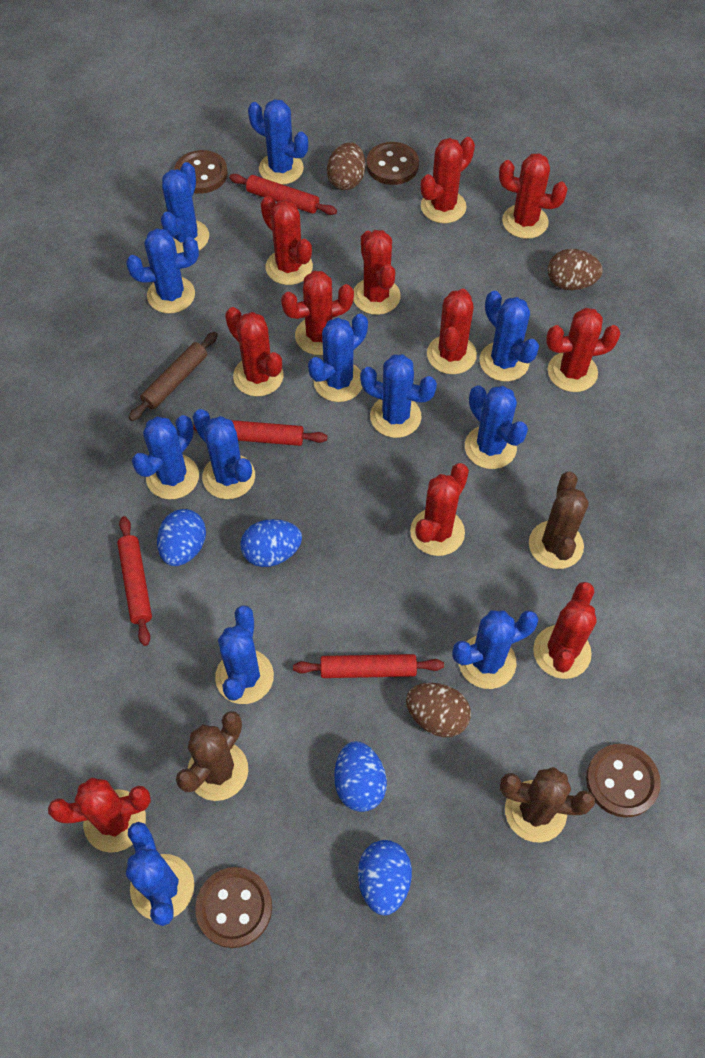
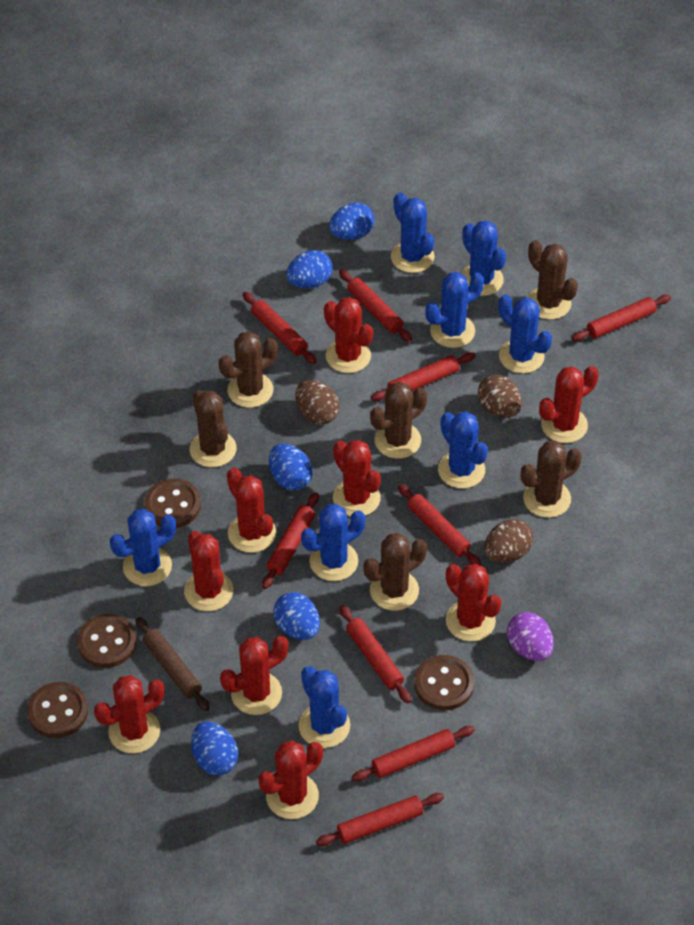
blue cactus: [126,228,199,313] [126,822,194,926] [132,415,199,499] [161,162,209,253] [193,409,255,499] [215,605,274,704] [248,99,308,185] [308,314,368,402] [360,354,437,438] [452,610,539,689] [465,385,528,469] [480,291,539,382] = 12 -> [110,509,176,586] [299,666,350,748] [301,504,365,581] [391,193,435,273] [425,272,484,348] [438,412,488,489] [461,220,506,296] [498,294,552,373] = 8
blue egg: [157,509,206,566] [240,519,302,567] [334,741,387,812] [358,840,412,915] = 4 -> [191,721,238,776] [269,443,313,491] [273,592,320,640] [286,250,333,288] [329,203,375,240] = 5
brown cactus: [176,711,248,801] [500,767,595,843] [529,472,589,569] = 3 -> [190,390,237,467] [219,331,278,408] [364,533,427,611] [370,382,427,459] [521,441,582,518] [528,240,578,320] = 6
purple egg: none = 0 -> [507,612,554,661] = 1
red cactus: [48,778,151,853] [225,307,284,397] [261,196,313,285] [281,271,354,355] [353,230,401,315] [410,463,469,556] [421,137,475,223] [427,289,477,374] [499,153,568,239] [533,582,597,679] [546,308,621,392] = 11 -> [94,675,164,753] [184,531,233,611] [220,636,289,715] [227,468,276,553] [259,740,323,819] [324,297,373,373] [333,440,381,516] [446,564,501,641] [539,366,599,443] = 9
red rolling pin: [117,516,152,646] [193,420,328,446] [229,174,337,215] [293,654,444,678] = 4 -> [243,292,316,364] [262,492,319,589] [316,793,444,846] [339,269,412,342] [339,605,411,703] [352,726,475,782] [371,352,475,401] [398,484,481,565] [572,294,671,341] = 9

